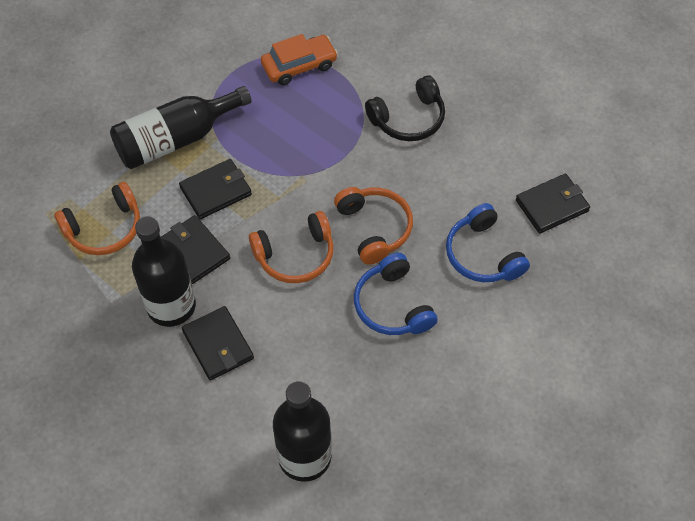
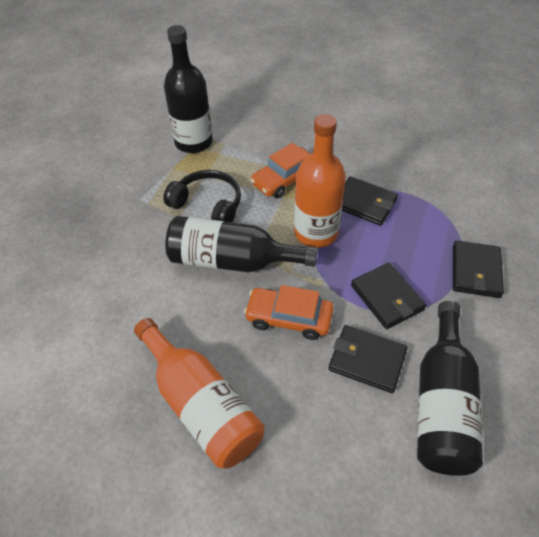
blue headphones: [354,253,438,335] [446,203,530,282] = 2 -> none = 0
orange bottle: none = 0 -> [134,318,264,468] [294,114,346,248] = 2
orange car: [261,34,338,85] = 1 -> [244,285,334,340] [250,143,311,198] = 2
orange headphones: [54,182,140,255] [249,211,334,283] [334,187,413,265] = 3 -> none = 0

